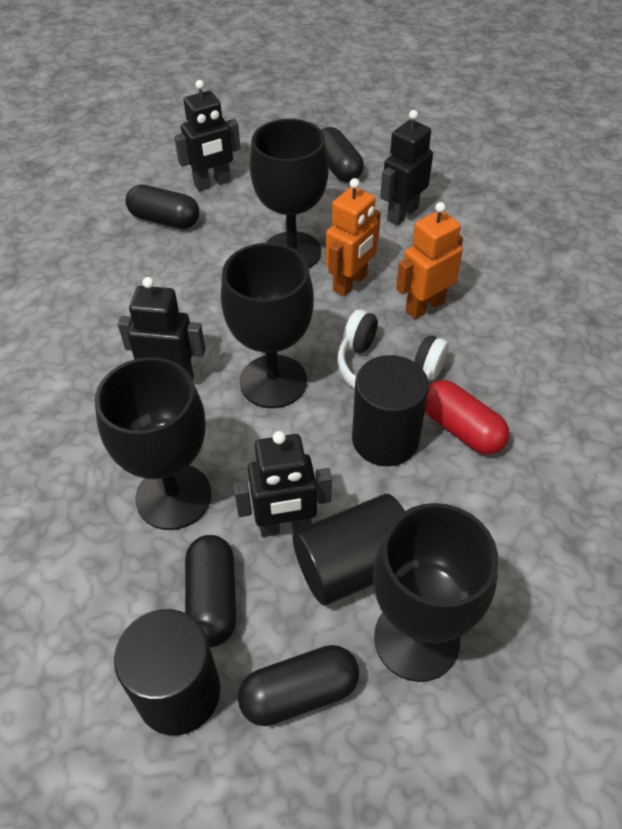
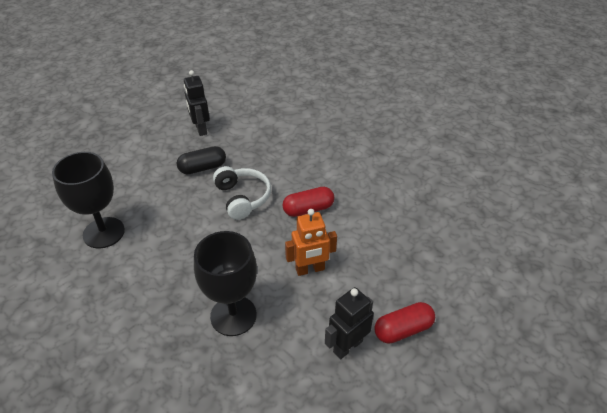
black capsule: [126,184,199,229] [185,535,236,647] [238,645,359,726] [322,127,364,182] = 4 -> [177,146,226,174] = 1
black cylinder: [114,609,220,735] [293,494,405,605] [352,355,429,466] = 3 -> none = 0
black goblet: [95,357,212,530] [221,243,314,408] [250,119,329,268] [373,503,498,682] = 4 -> [52,152,125,249] [194,231,257,336] = 2
black robot: [118,277,205,380] [174,80,240,191] [233,431,332,537] [380,110,433,226] = 4 -> [184,70,210,136] [325,287,374,359] = 2
orange robot: [326,178,381,296] [396,202,463,319] = 2 -> [285,209,337,276] = 1
red capsule: [425,380,510,455] = 1 -> [282,187,334,217] [375,302,435,344] = 2

